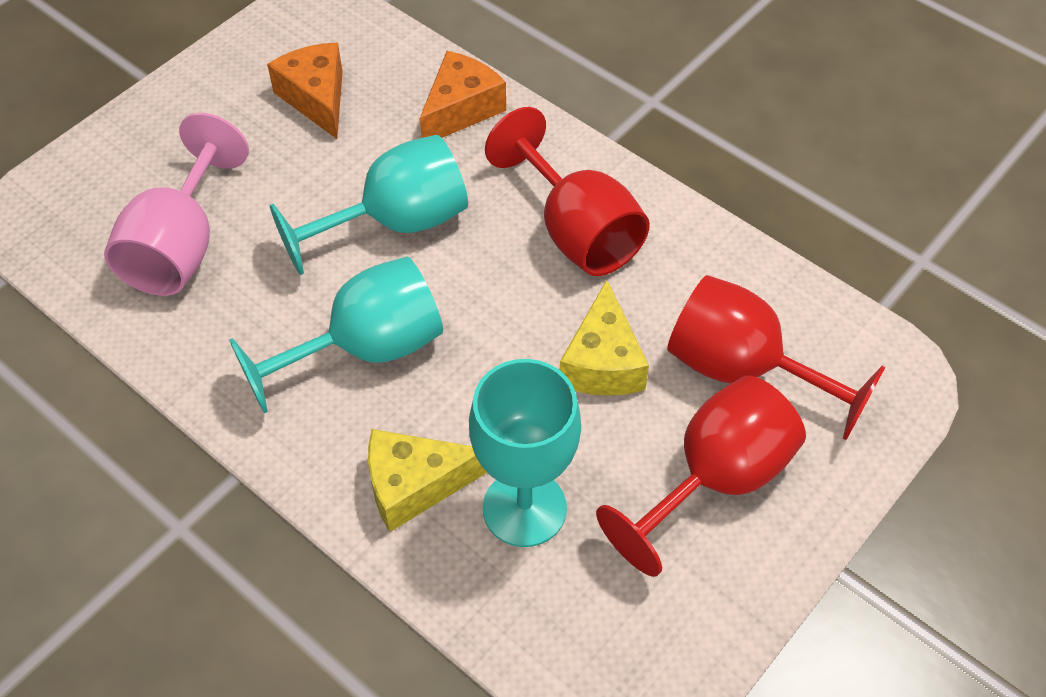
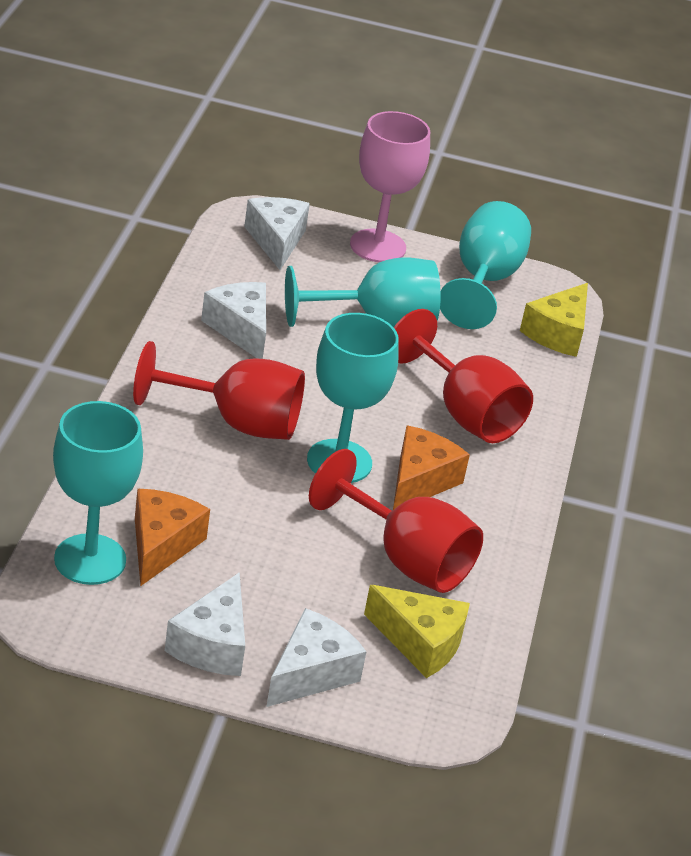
turquoise goblet: [229,256,443,413] [270,135,468,275] [469,359,581,547] = 3 -> [53,401,143,585] [285,258,441,327] [307,313,399,483] [440,201,531,329] = 4
white cheese: none = 0 -> [165,572,245,676] [201,282,266,359] [244,197,310,270] [266,608,367,707] = 4

